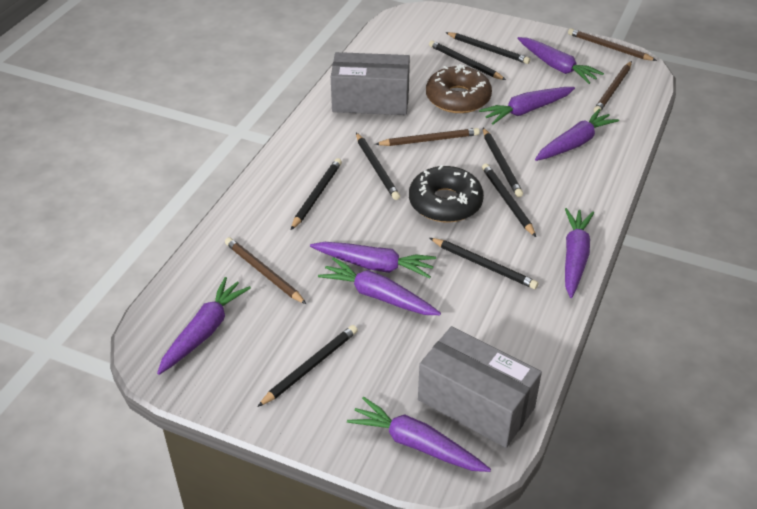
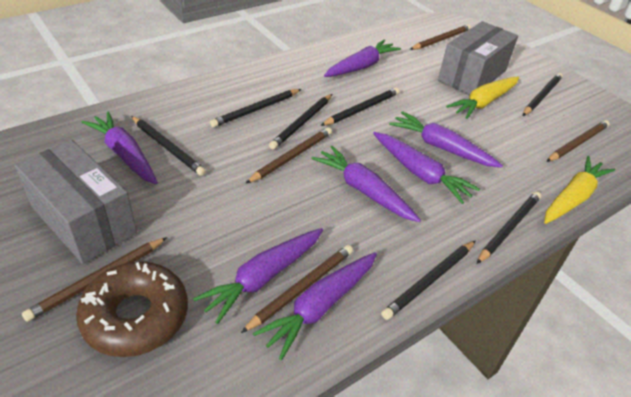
black donut: [409,165,484,223] = 1 -> none = 0
black pencil: [257,325,358,407] [291,158,342,230] [356,133,400,200] [429,40,506,80] [430,238,538,289] [445,32,530,64] [482,163,536,237] [483,128,523,197] = 8 -> [131,116,206,176] [210,89,301,128] [269,94,332,150] [320,87,400,126] [381,240,476,320] [477,192,541,264] [523,73,563,116] = 7
brown pencil: [225,237,306,304] [375,128,480,146] [568,28,657,61] [594,61,632,113] = 4 -> [22,237,167,322] [241,245,353,333] [245,127,332,184] [410,24,471,50] [546,120,610,162] = 5
purple carrot: [157,277,251,375] [310,242,436,279] [318,257,441,315] [347,397,491,472] [479,87,575,124] [517,37,604,84] [535,109,619,161] [565,208,594,298] = 8 -> [82,112,158,184] [193,228,323,324] [253,252,377,360] [312,146,421,222] [324,40,401,77] [373,132,480,204] [389,111,503,168] = 7
yellow carrot: none = 0 -> [446,77,519,119] [544,156,615,224] = 2

